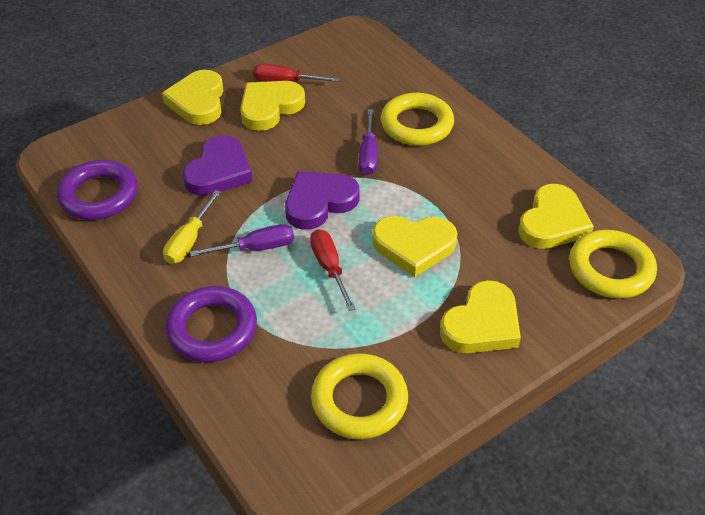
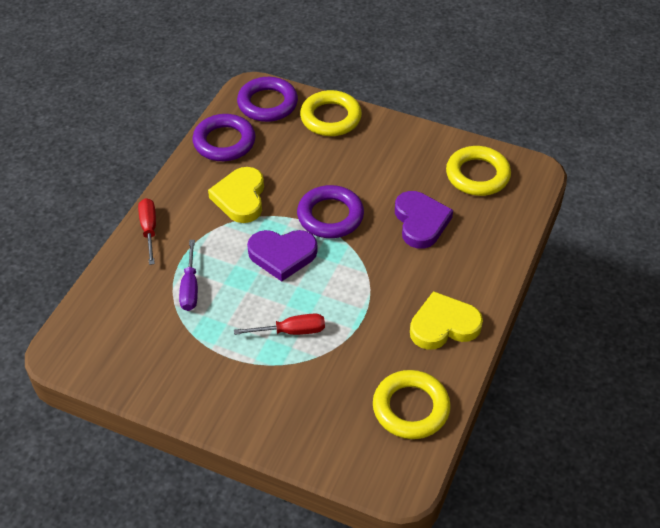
purple ring: [57,160,138,220] [165,286,257,362] = 2 -> [192,114,256,161] [237,77,298,122] [297,185,364,238] = 3
purple screwdriver: [190,224,294,257] [359,109,378,175] = 2 -> [179,240,198,311] = 1
yellow heart: [162,70,224,125] [240,81,305,131] [372,216,458,277] [440,280,521,353] [518,184,594,249] = 5 -> [208,167,264,223] [410,291,483,350] = 2
yellow screwdriver: [163,190,221,264] = 1 -> none = 0

